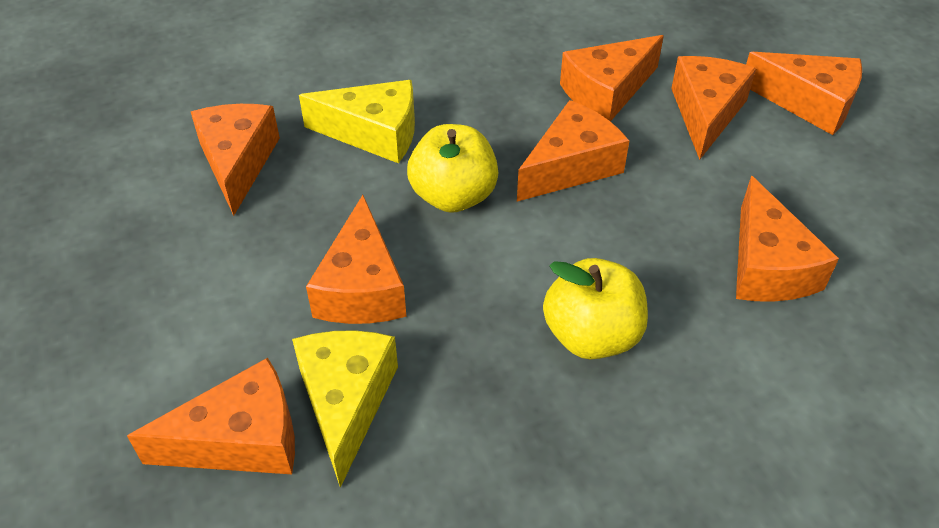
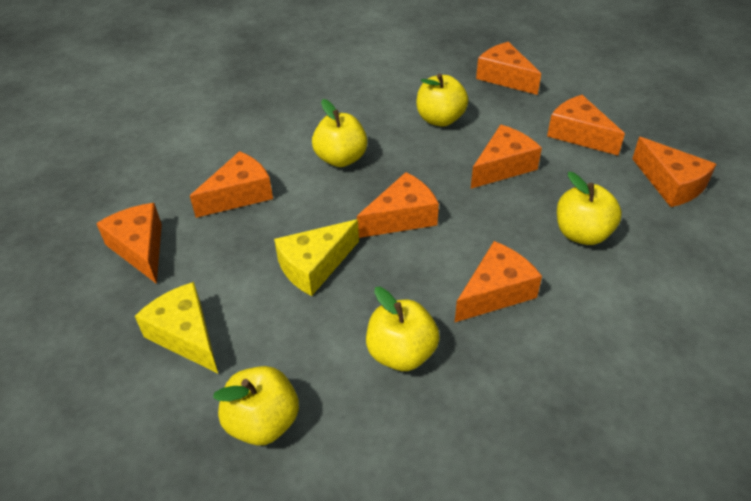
yellow apple: [407,124,498,213] [543,258,648,359] = 2 -> [213,366,299,446] [312,99,368,167] [366,287,440,371] [416,74,469,127] [557,172,622,245] = 5

